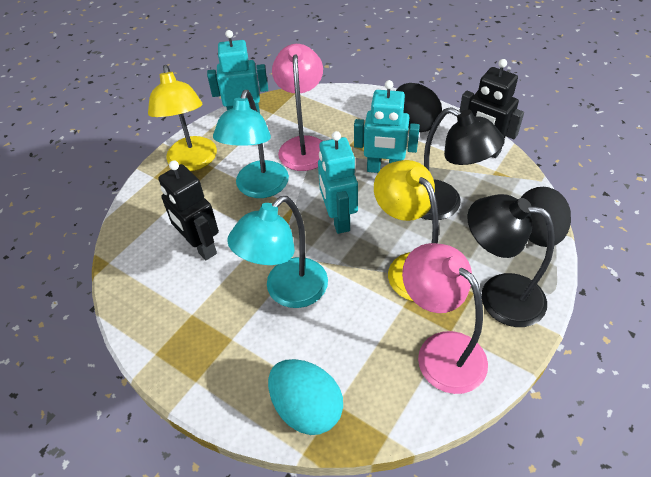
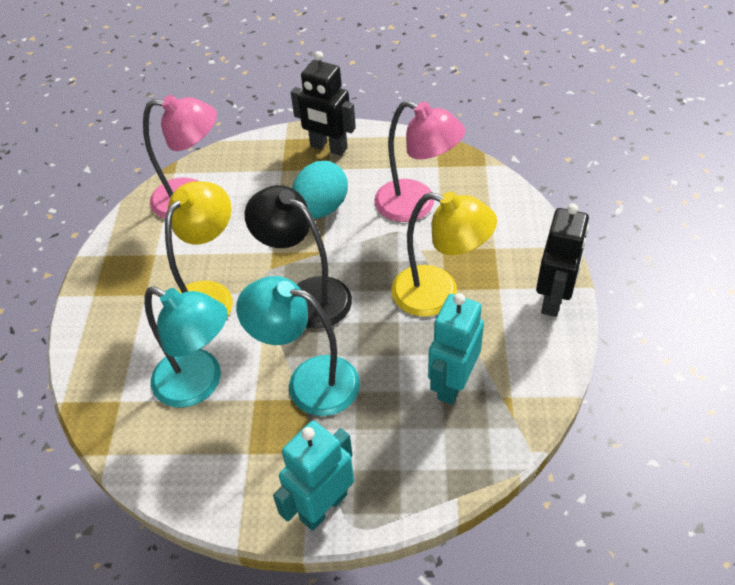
black egg: [396,83,442,132] [521,187,571,247] = 2 -> none = 0
black lamp: [421,107,505,220] [467,194,555,327] = 2 -> [244,185,352,329] = 1
turquoise robot: [207,30,268,114] [318,131,358,234] [354,80,420,173] = 3 -> [273,421,354,531] [428,293,484,404] = 2

